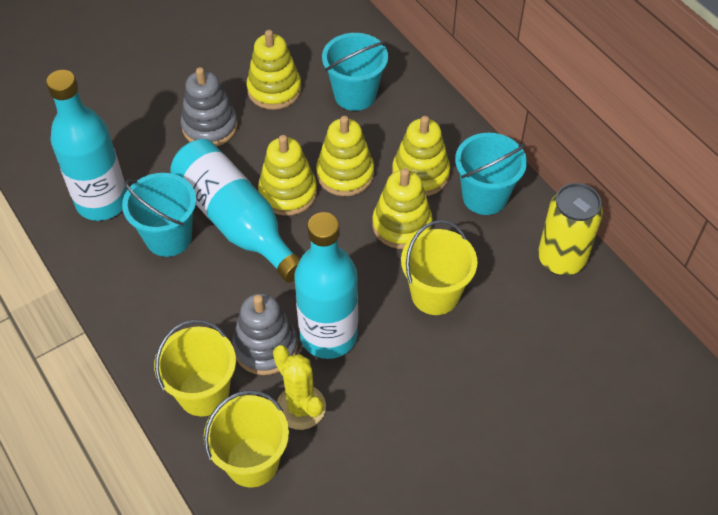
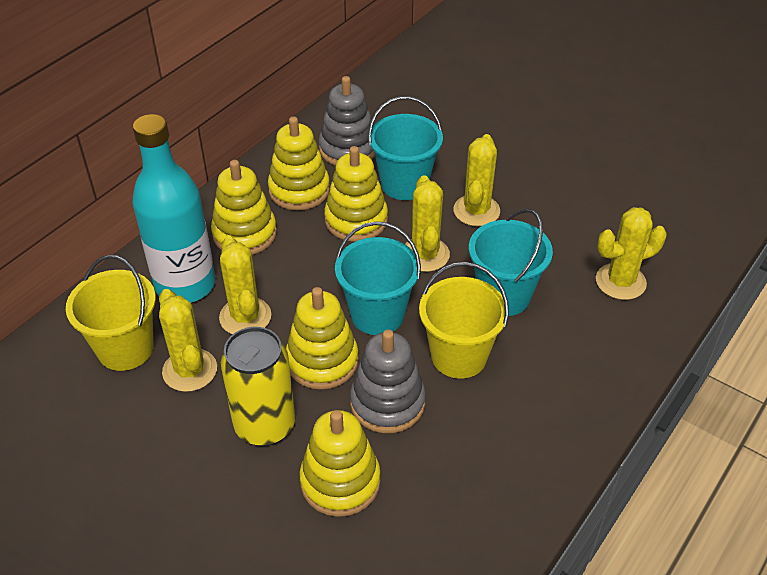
turquoise bottle: [46,70,127,221] [170,139,301,282] [294,212,358,359] = 3 -> [132,114,215,303] = 1
yellow bucket: [154,320,236,416] [204,390,289,487] [401,220,478,315] = 3 -> [66,255,156,371] [419,262,509,379] = 2
yellow cactus: [273,345,326,430] = 1 -> [159,289,217,392] [219,236,271,335] [405,175,450,272] [453,134,500,226] [596,207,667,300] = 5

